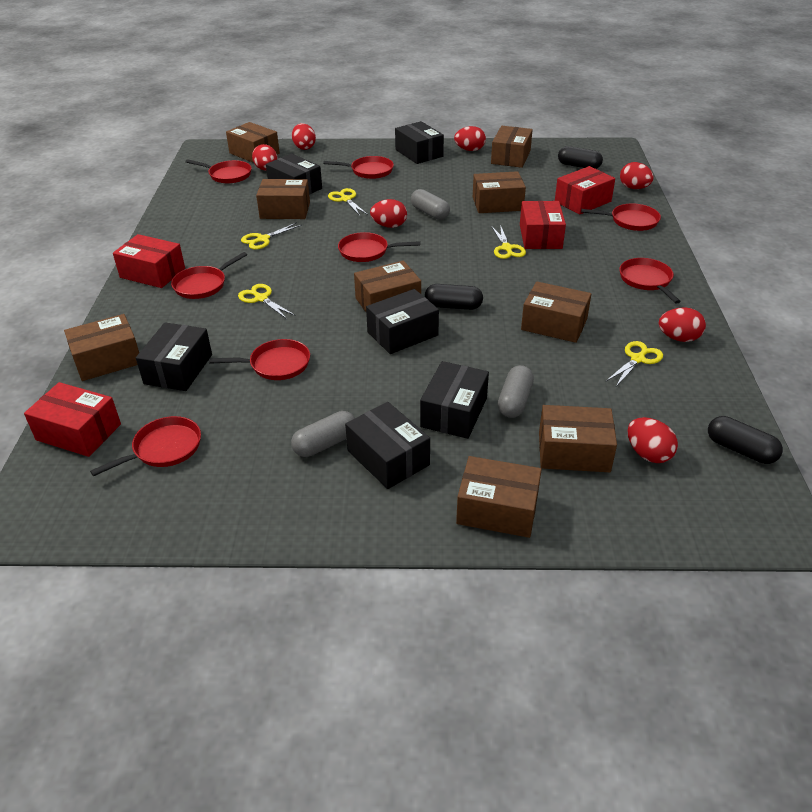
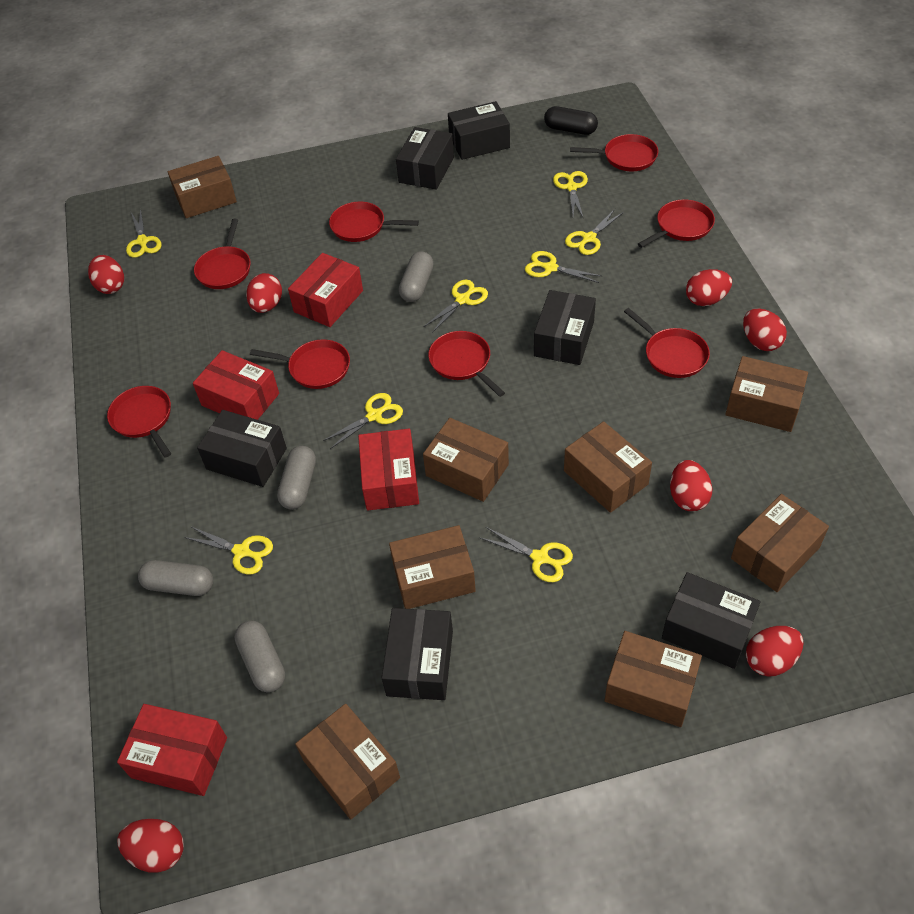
black capsule: [425,284,483,310] [558,146,603,169] [708,416,783,464] = 3 -> [544,106,598,135] = 1
brown box: [64,314,139,381] [226,122,280,163] [256,179,310,219] [354,261,421,312] [456,456,542,538] [473,171,526,213] [491,126,533,168] [521,282,591,343] [539,405,617,472] = 9 -> [168,156,237,218] [295,704,400,820] [389,525,476,609] [423,418,509,502] [564,421,652,513] [604,631,702,727] [725,356,808,432] [731,494,829,592] = 8
grey capsule: [291,411,355,457] [411,189,450,220] [498,365,534,418] = 3 -> [138,560,213,596] [235,621,285,693] [277,446,316,510] [399,251,434,302] = 4
yellow scissors: [238,284,295,319] [241,222,302,249] [328,188,368,216] [491,225,526,259] [605,341,663,388] = 5 -> [126,209,162,258] [184,526,273,575] [323,393,403,449] [423,280,488,333] [480,527,573,582] [525,251,601,283] [553,171,588,219] [565,209,624,255] = 8

